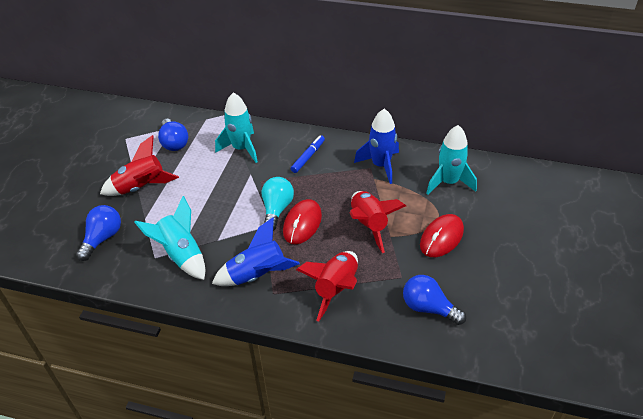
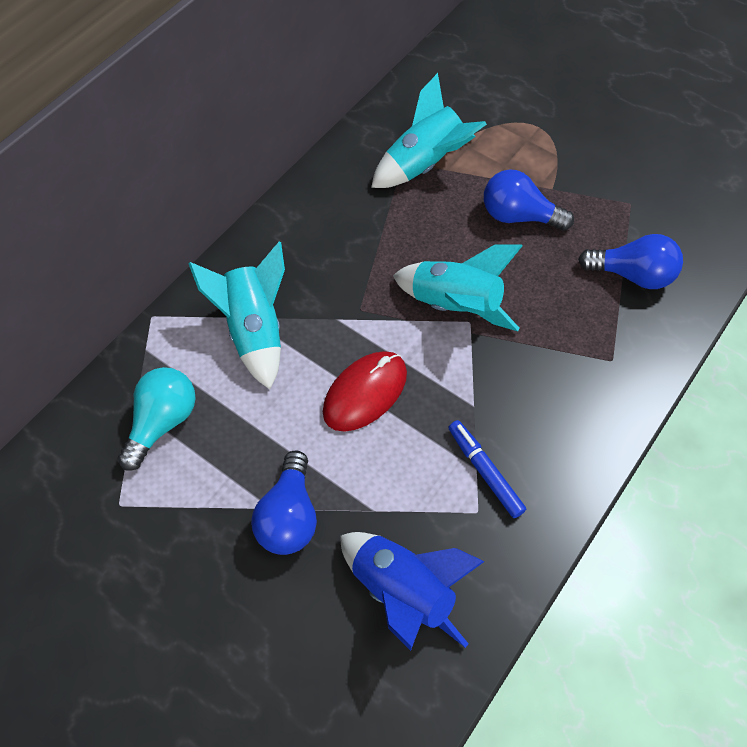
blue rocket: [212,217,300,286] [354,109,399,184] = 2 -> [340,532,485,651] = 1
red mouse: [283,199,322,244] [420,214,464,257] = 2 -> [323,351,407,432] = 1
red rocket: [100,135,179,196] [296,251,358,322] [349,191,406,253] = 3 -> none = 0

